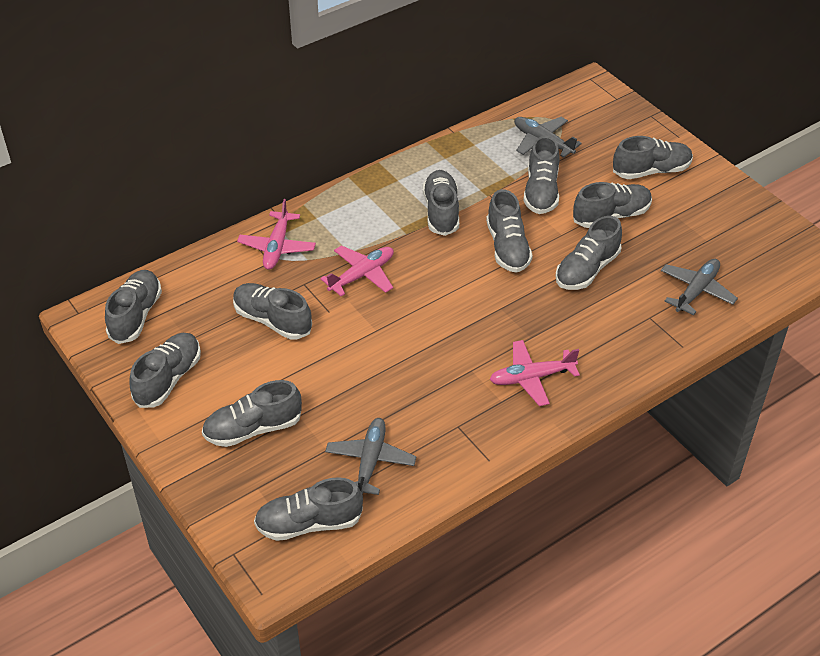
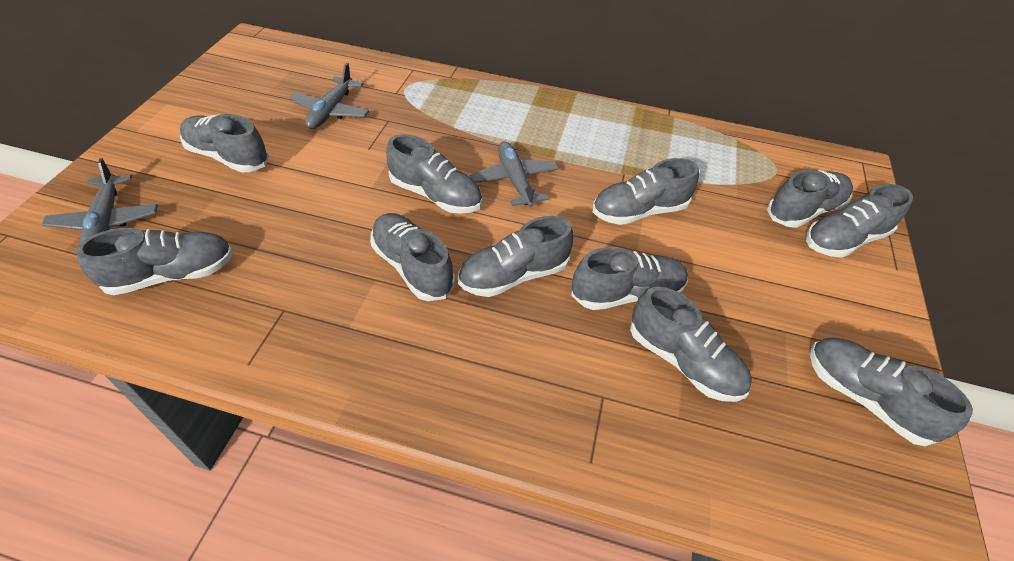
pink plane: [237,199,316,270] [320,245,394,296] [489,340,580,406] = 3 -> none = 0

